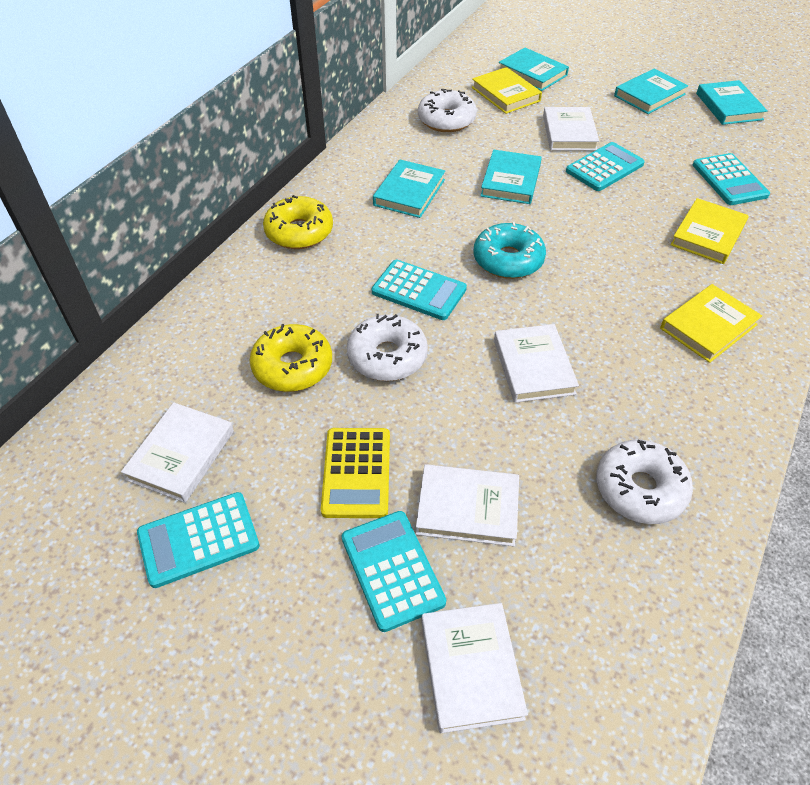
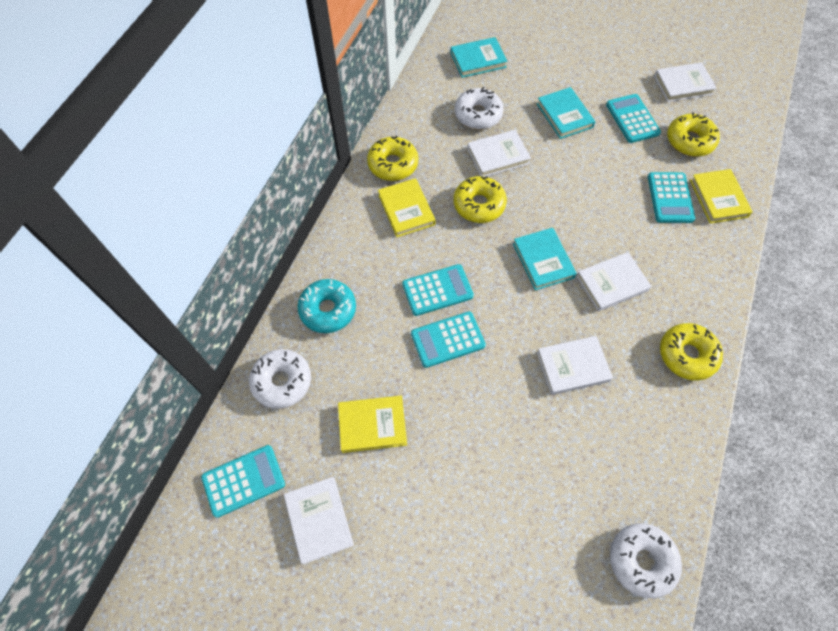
turquoise book: [373,159,445,218] [480,150,542,204] [499,48,569,91] [614,69,688,114] [696,80,768,125] = 5 -> [451,37,508,78] [513,228,577,290] [537,87,595,139] = 3
yellow calculator: [321,428,390,518] = 1 -> none = 0
yellow donut: [250,324,332,392] [263,195,333,249] = 2 -> [367,136,418,181] [453,176,507,223] [660,323,723,381] [667,112,720,157] = 4

